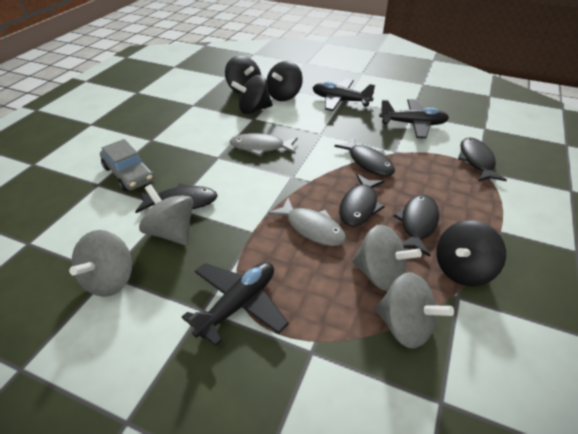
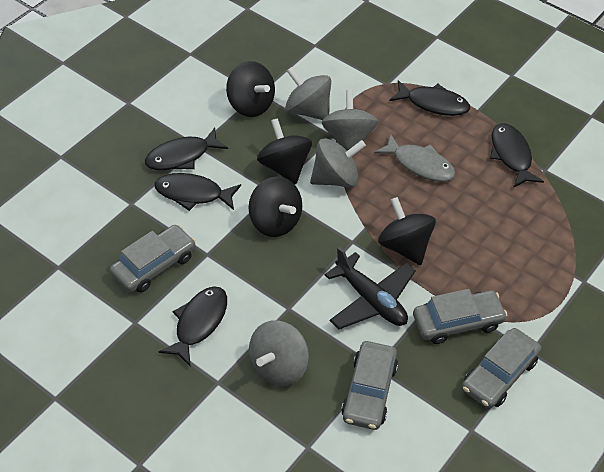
black plane: [182,262,289,346] [313,79,375,111] [379,99,449,139] = 3 -> [325,247,416,329] = 1
grey car: [100,139,154,191] = 1 -> [110,225,196,293] [341,341,398,430] [413,289,507,344] [462,328,541,409] = 4
grey fish: [230,133,298,156] [268,198,346,246] = 2 -> [374,133,456,182] = 1

